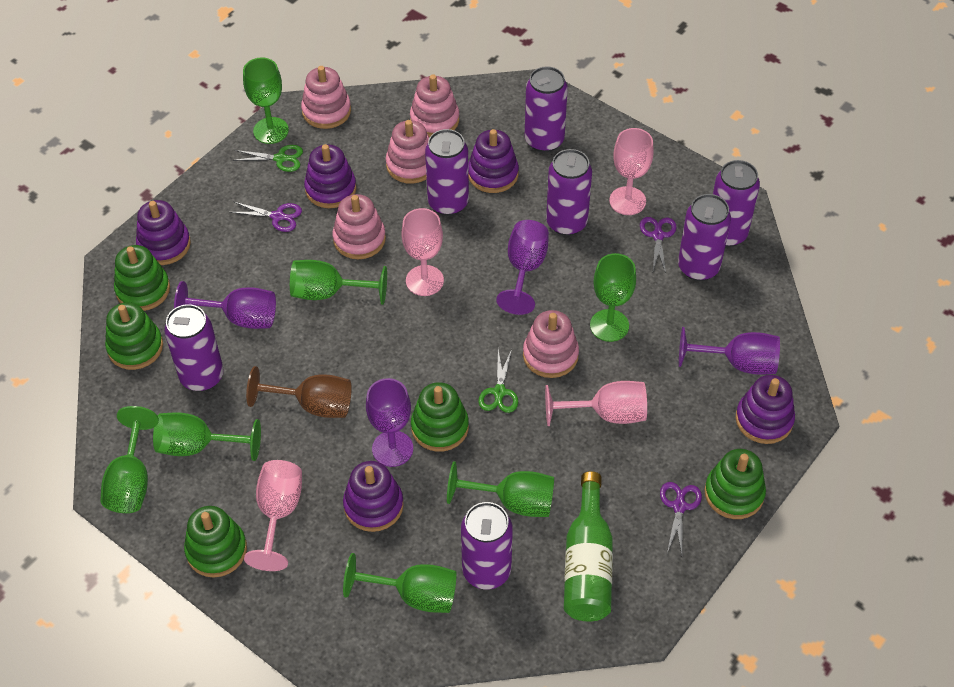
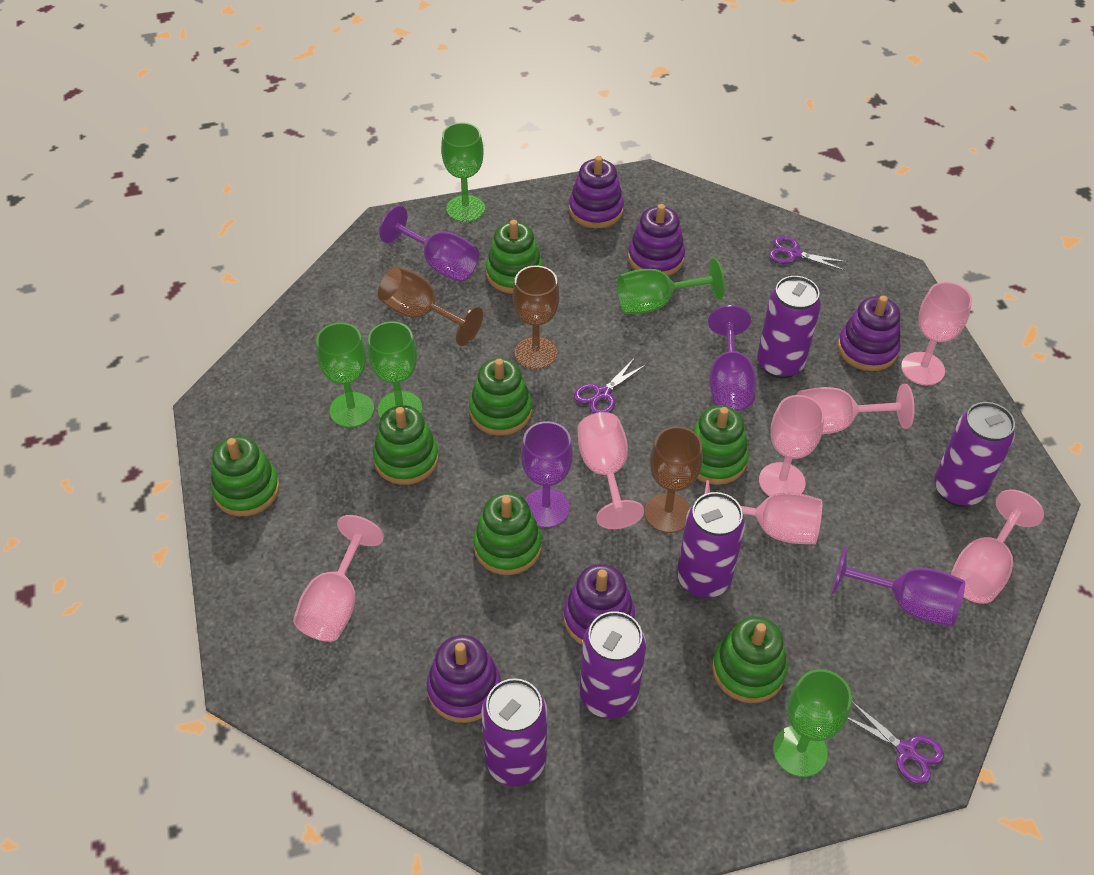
brown goblet: [246,366,352,418] = 1 -> [378,266,483,346] [513,266,559,369] [645,426,703,533] = 3
green bottle: [564,471,613,622] = 1 -> none = 0
green goblet: [100,406,157,513] [153,412,261,461] [243,57,289,144] [290,260,387,305] [343,553,457,613] [447,461,554,517] [590,253,636,342] = 7 -> [316,322,374,428] [368,321,422,418] [441,123,485,222] [617,258,725,314] [773,669,852,777] = 5
green scissors: [233,145,303,172] [478,349,518,413] = 2 -> none = 0
green stacking toy: [105,302,163,370] [114,245,170,311] [184,506,247,577] [411,382,469,452] [704,449,766,519] = 5 -> [211,436,280,516] [373,405,439,485] [469,358,532,436] [473,493,542,575] [486,220,543,294] [692,405,749,485] [712,616,787,703] = 7
pink goblet: [244,460,302,571] [401,208,444,296] [545,381,647,426] [609,128,654,215] = 4 -> [293,515,384,642] [577,412,644,529] [704,480,822,544] [759,395,824,497] [797,384,915,434] [901,282,972,385] [951,489,1044,604] = 7
pink stacking toy: [301,66,351,129] [332,194,386,259] [386,120,429,184] [410,74,459,137] [523,310,579,378] = 5 -> none = 0
purple can: [164,304,224,392] [425,129,469,216] [461,502,513,589] [525,66,568,153] [546,149,592,236] [678,194,731,281] [713,160,760,247] = 7 -> [481,678,547,787] [580,611,646,719] [677,492,745,598] [757,276,821,379] [934,402,1015,507] = 5

